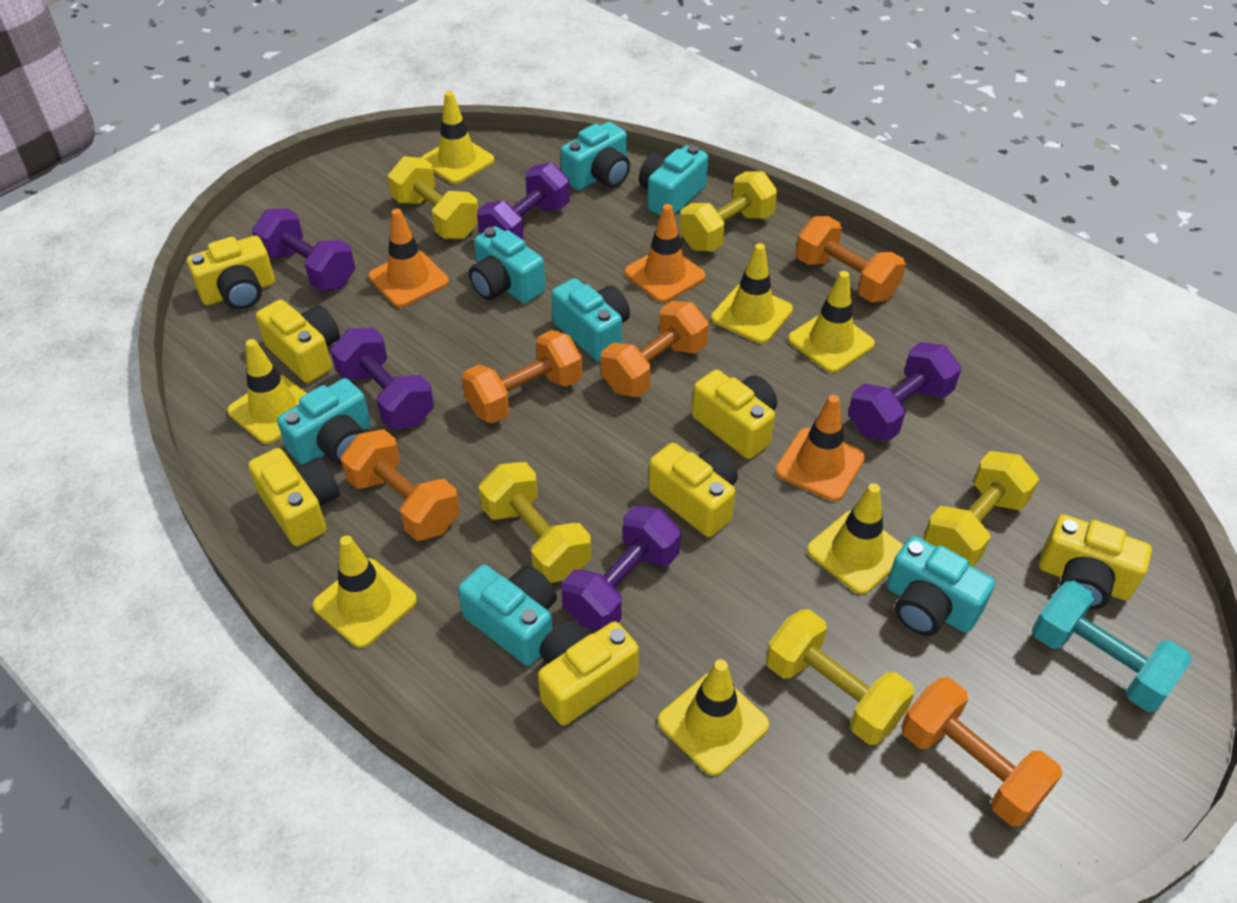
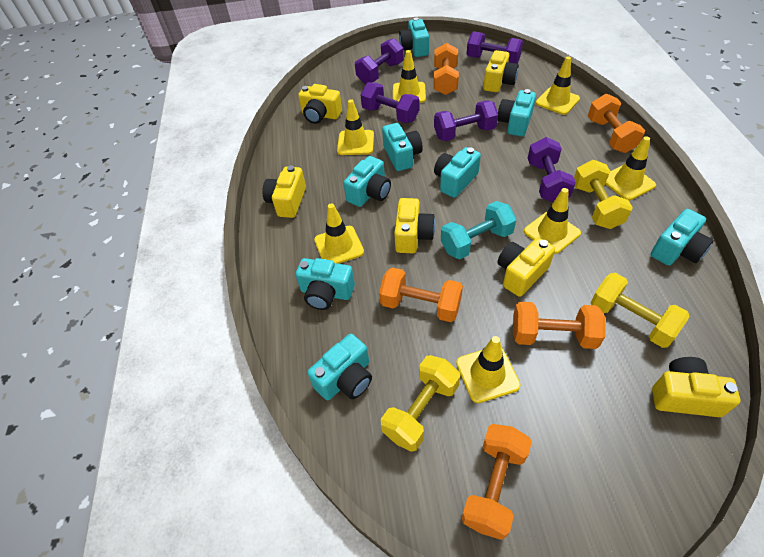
orange traffic cone: [368,209,449,307] [625,204,706,302] [775,395,865,501] = 3 -> none = 0
turquoise camera: [277,378,371,465] [458,565,557,666] [469,226,546,303] [551,278,630,361] [560,122,630,190] [639,145,708,215] [887,536,995,636] = 7 -> [296,258,355,310] [307,334,372,400] [343,156,391,207] [382,123,423,171] [399,17,429,57] [434,147,481,198] [498,89,536,137] [650,209,714,266] = 8
yellow camera: [187,236,275,309] [248,448,340,547] [256,300,340,383] [538,620,639,725] [649,443,738,537] [692,370,777,459] [1039,514,1152,610] = 7 -> [262,165,306,218] [298,84,342,124] [394,198,435,253] [483,50,519,92] [498,238,555,297] [652,357,740,417] = 6
yellow dumbbell: [388,156,478,239] [479,462,591,583] [680,171,778,252] [766,609,915,745] [923,451,1039,567] = 5 -> [381,355,460,452] [574,160,633,229] [591,273,689,348] = 3

